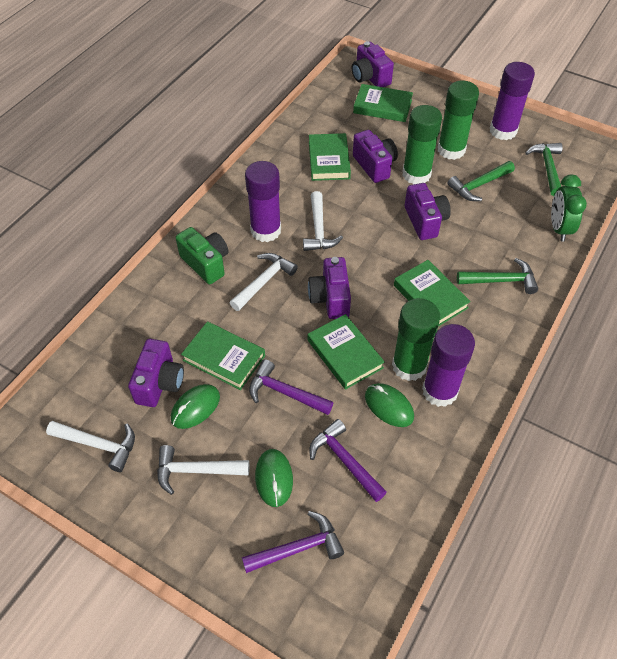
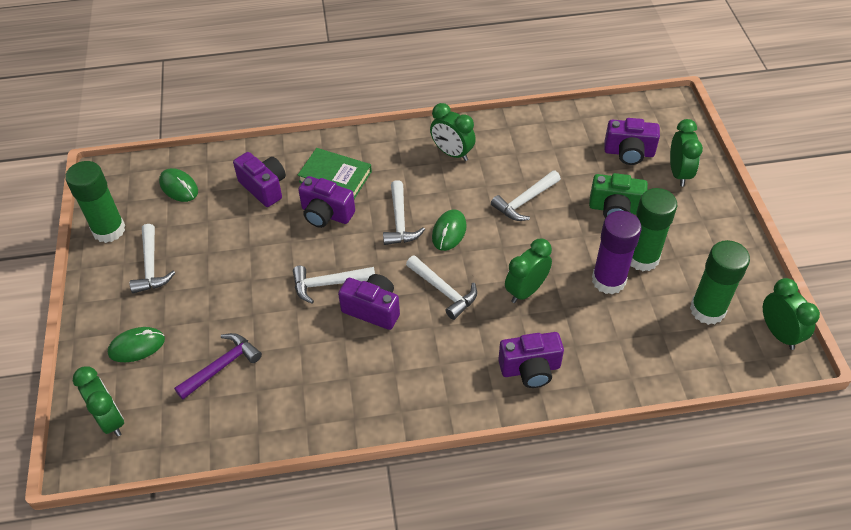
green book: [181,321,265,390] [308,314,385,390] [309,133,351,181] [353,84,413,122] [394,260,471,326] = 5 -> [298,148,372,199] = 1
green clock: [551,175,587,242] = 1 -> [73,366,124,437] [430,103,476,161] [505,239,552,303] [670,119,703,187] [763,278,820,350] = 5
green hammer: [447,161,515,201] [457,258,538,294] [526,143,563,196] = 3 -> none = 0
purple glue stick: [245,161,281,242] [422,324,475,407] [490,62,535,140] = 3 -> [592,211,642,295] = 1
purple hammer: [242,511,344,573] [249,359,333,415] [310,419,387,502] = 3 -> [174,333,262,400] = 1
white hammer: [46,421,135,472] [157,445,249,495] [230,253,298,311] [303,191,343,251] = 4 -> [130,224,175,293] [293,266,375,304] [383,180,425,245] [406,255,477,320] [491,170,561,221] = 5

